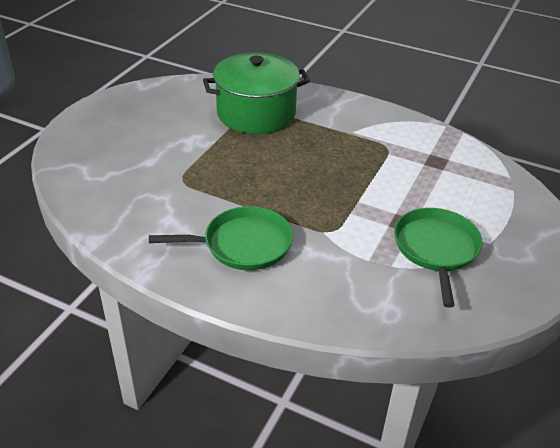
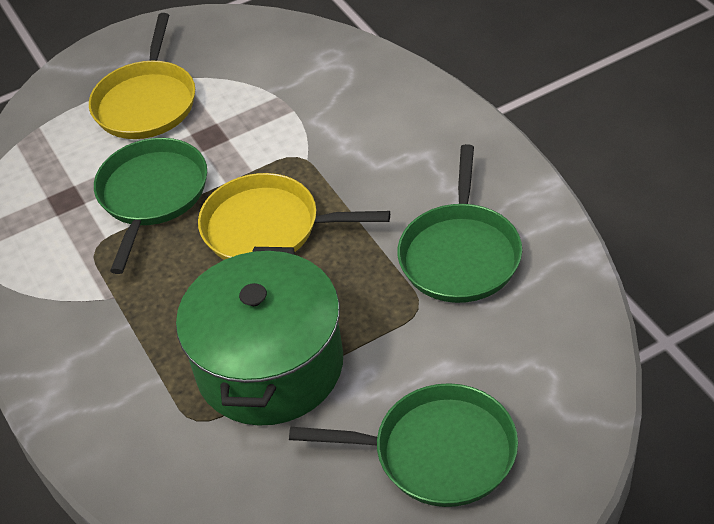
green pan: [149,206,293,270] [394,208,483,308] = 2 -> [94,138,207,274] [289,383,518,507] [397,144,522,303] = 3
yellow pan: none = 0 -> [89,13,195,139] [198,173,390,260] = 2

